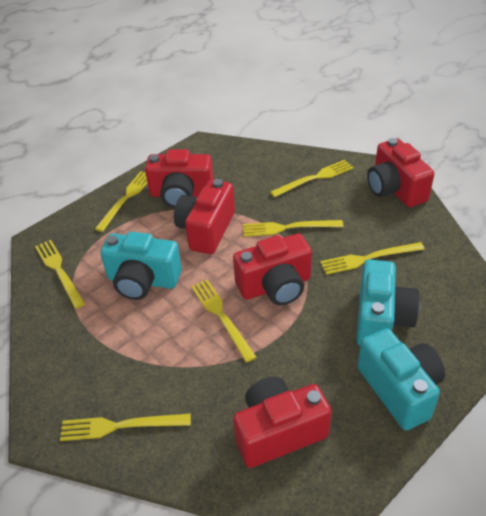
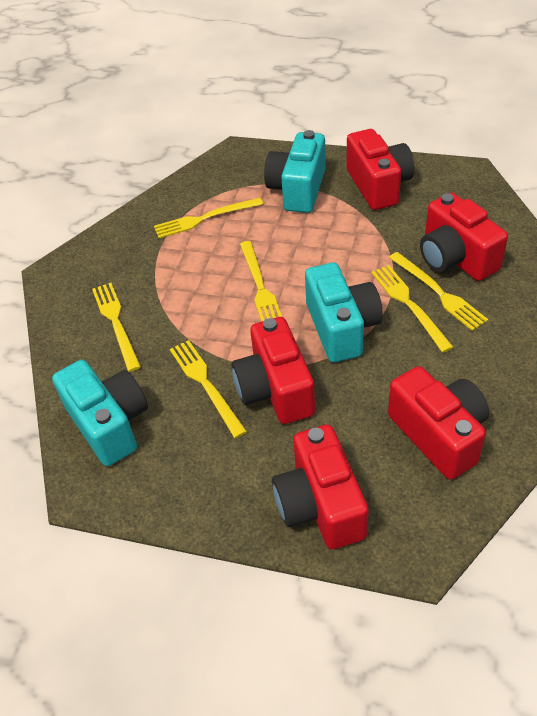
yellow fork: [35,240,85,309] [60,413,191,441] [95,171,147,232] [191,279,256,362] [243,220,343,237] [270,160,354,198] [320,242,425,275] = 7 -> [92,283,141,372] [154,198,263,238] [170,340,247,438] [240,241,282,322] [371,265,454,353] [389,252,488,331] = 6

